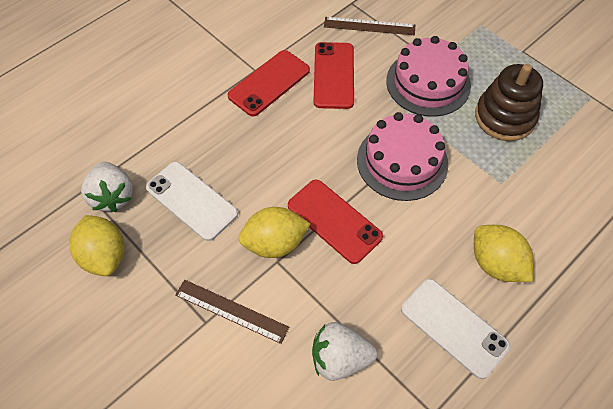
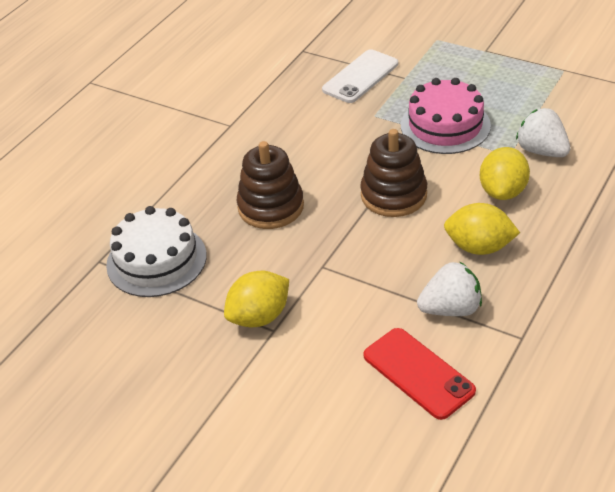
brown ruler: [175,280,289,344] [324,17,415,35] = 2 -> none = 0
brown stacking toy: [475,64,543,141] = 1 -> [237,141,304,229] [360,129,427,217] = 2
pink cake: [357,112,448,201] [386,36,471,117] = 2 -> [401,78,491,154] = 1
red phone: [228,50,310,116] [288,180,383,264] [314,42,354,109] = 3 -> [363,328,476,420] = 1
white cake: none = 0 -> [106,206,207,297] = 1
white phone: [146,162,238,241] [401,279,510,379] = 2 -> [322,49,398,103] = 1

